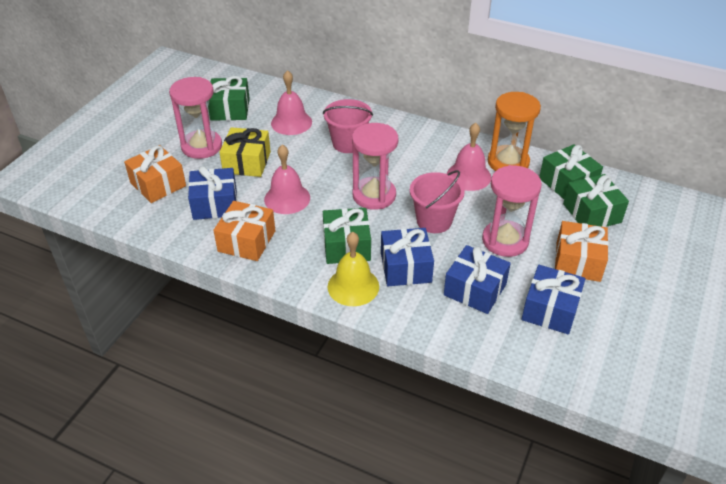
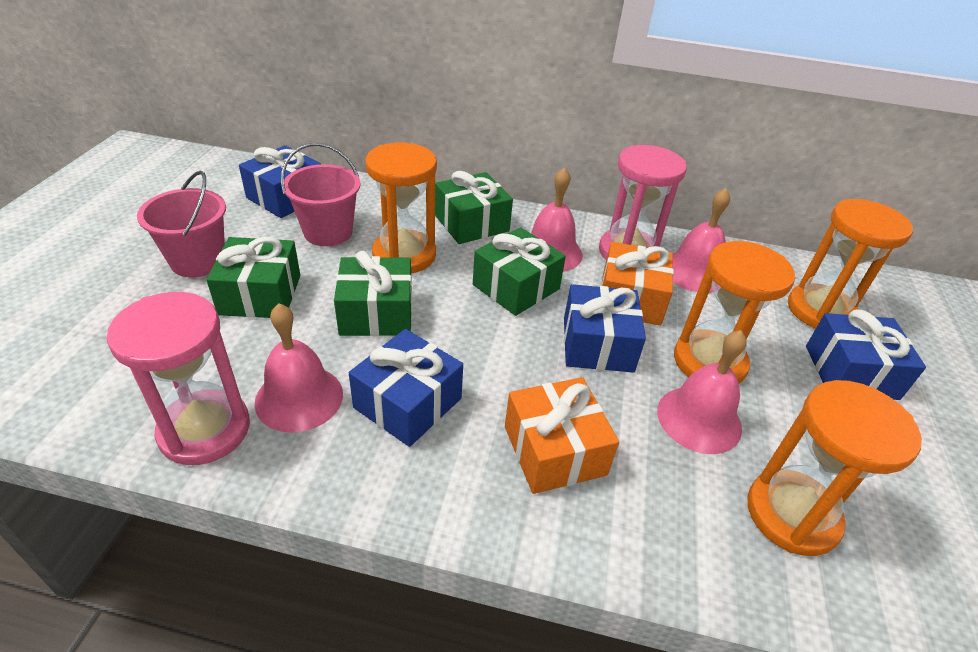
orange gift: [124,145,186,203] [213,201,275,261] [555,221,609,282] = 3 -> [505,377,619,494] [601,242,674,326] = 2
orange hourglass: [488,92,541,171] = 1 -> [365,143,437,273] [674,241,795,383] [747,380,922,556] [788,199,913,329] = 4
pink bell: [264,145,310,214] [271,70,312,135] [447,123,491,191] = 3 -> [254,303,343,433] [531,167,583,272] [657,330,746,454] [673,188,730,293] = 4
pink hourglass: [169,77,222,159] [352,123,398,210] [482,165,542,257] = 3 -> [107,292,250,465] [599,145,687,260] = 2
yellow bell: [328,232,379,306] = 1 -> none = 0
yellow gift: [220,127,271,177] = 1 -> none = 0

